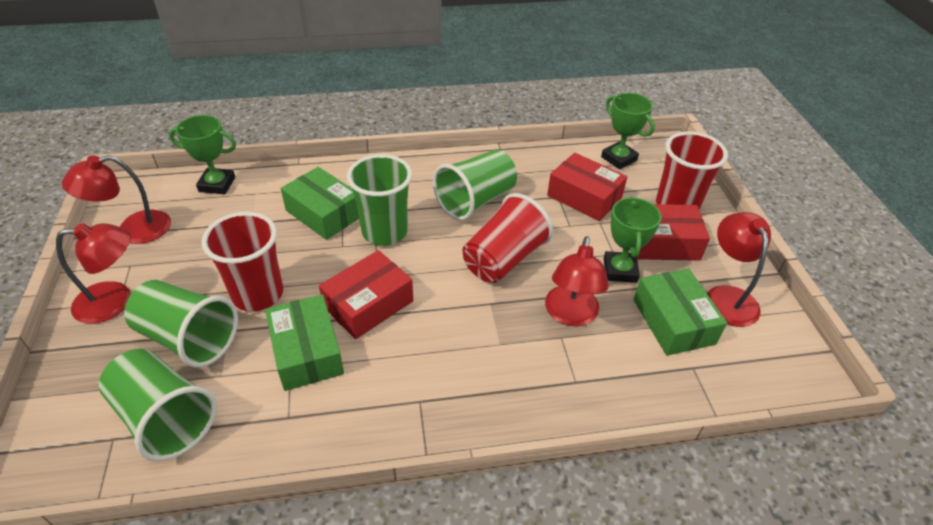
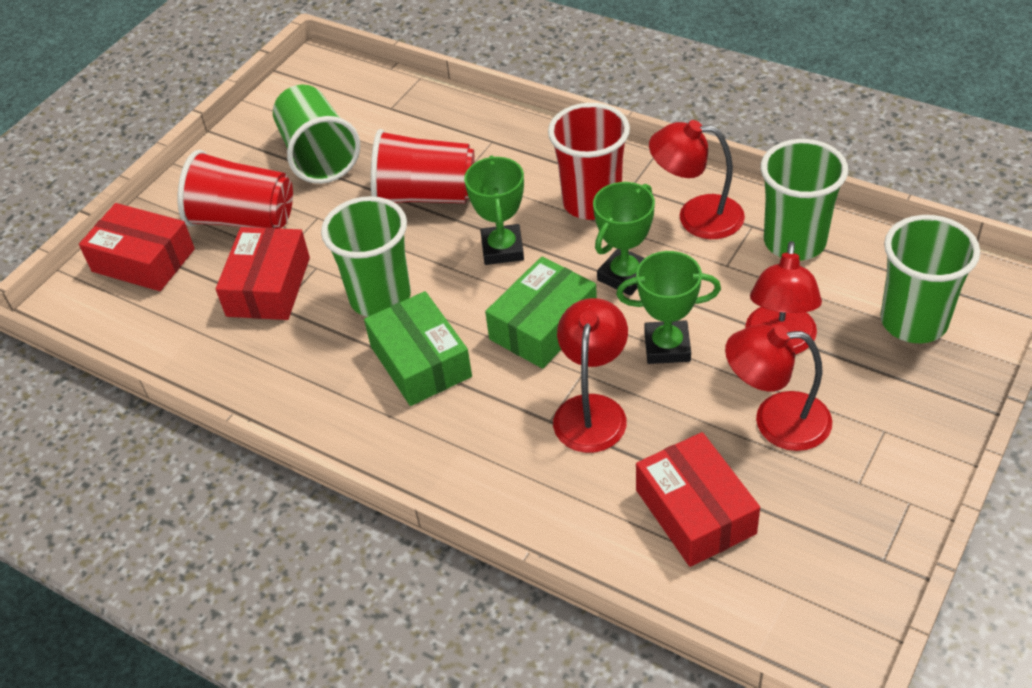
green box: [265,294,344,391] [281,167,359,240] [633,269,727,355] = 3 -> [364,291,472,406] [485,257,597,369] = 2

